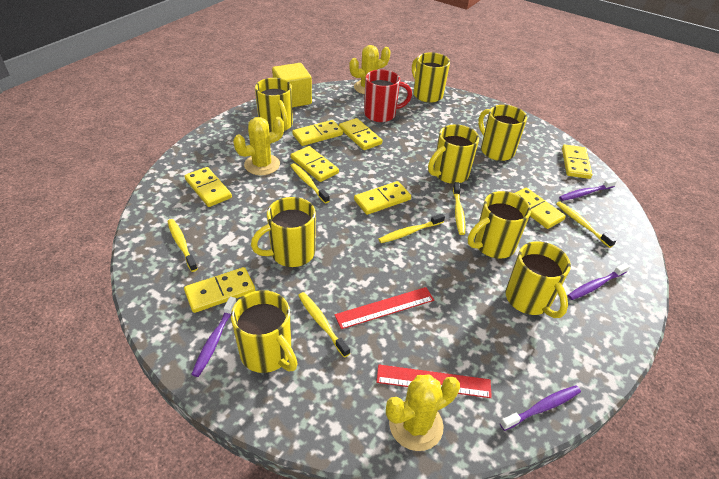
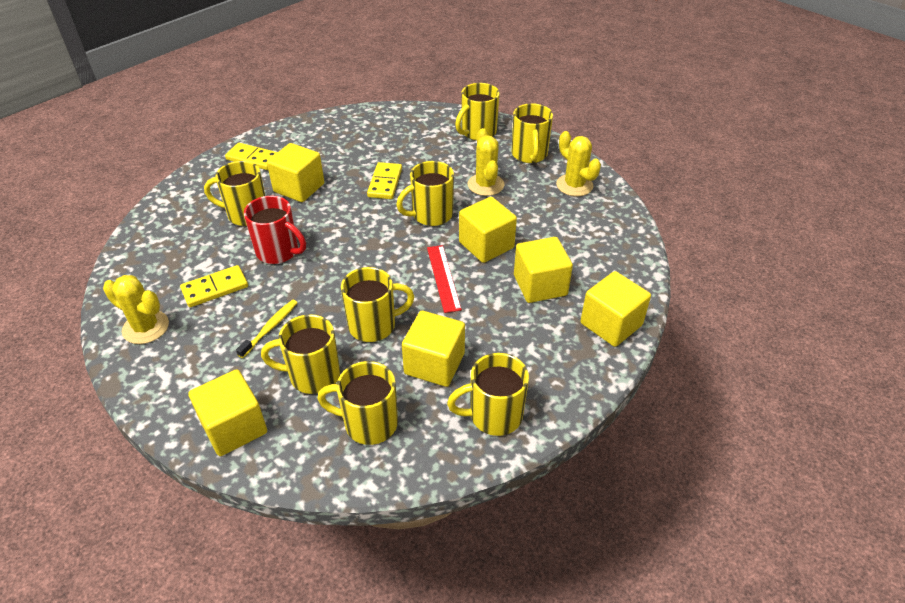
purple toothbrush: [191,297,236,377] [500,385,581,431] [559,179,617,201] [568,263,630,300] = 4 -> none = 0
red ruler: [335,287,434,329] [376,365,492,398] = 2 -> [427,245,462,313] = 1
yellow cube: [272,63,312,107] = 1 -> [188,369,267,456] [267,143,324,202] [402,311,465,387] [459,197,517,263] [514,237,573,303] [581,271,651,347] = 6
yellow domino: [184,267,255,313] [185,167,232,207] [291,146,339,182] [292,120,343,146] [339,118,382,150] [354,181,411,215] [515,187,566,229] [562,145,592,179] = 8 -> [180,265,248,307] [225,143,278,170] [367,162,402,199] = 3
yellow toothbrush: [167,219,198,272] [290,163,330,203] [298,292,350,357] [378,214,445,243] [453,182,465,235] [556,201,616,248] = 6 -> [236,300,298,358] = 1

